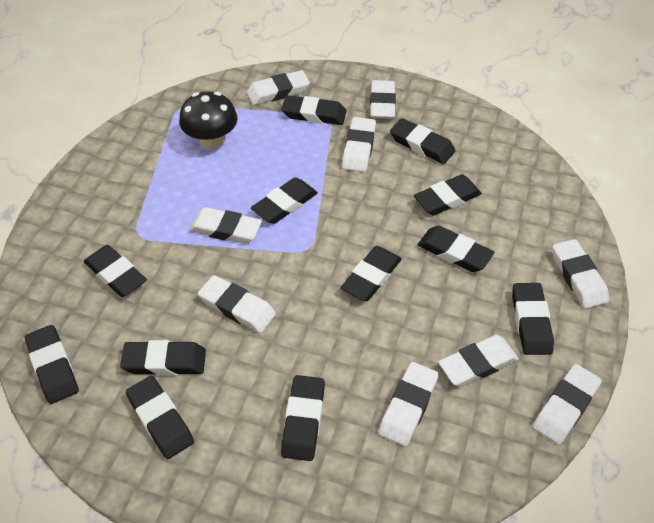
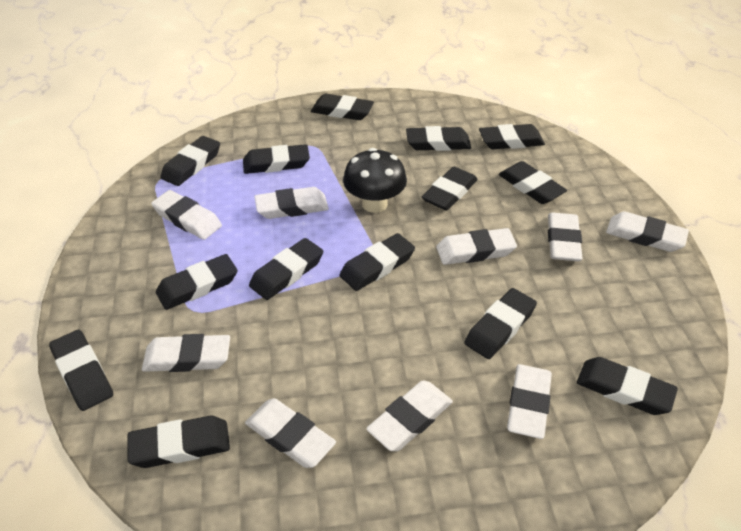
black eraser: [25,325,79,404] [84,245,147,297] [120,340,206,375] [126,376,194,459] [251,177,318,224] [281,95,346,125] [281,375,325,461] [341,246,402,301] [390,118,455,164] [414,174,482,215] [418,226,494,272] [512,283,554,355] = 12 -> [49,330,113,411] [128,416,230,468] [156,254,238,310] [160,136,220,186] [243,144,310,174] [249,238,323,300] [311,94,374,120] [339,233,415,291] [406,126,471,151] [422,167,478,210] [464,288,537,359] [479,124,545,149] [499,161,567,204] [577,357,678,415] = 14

